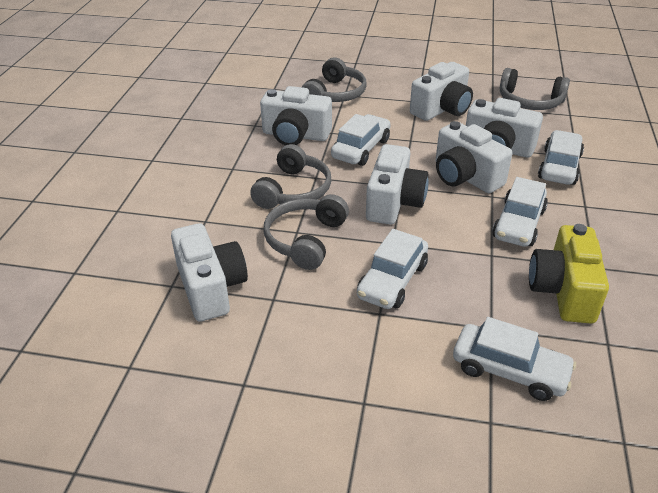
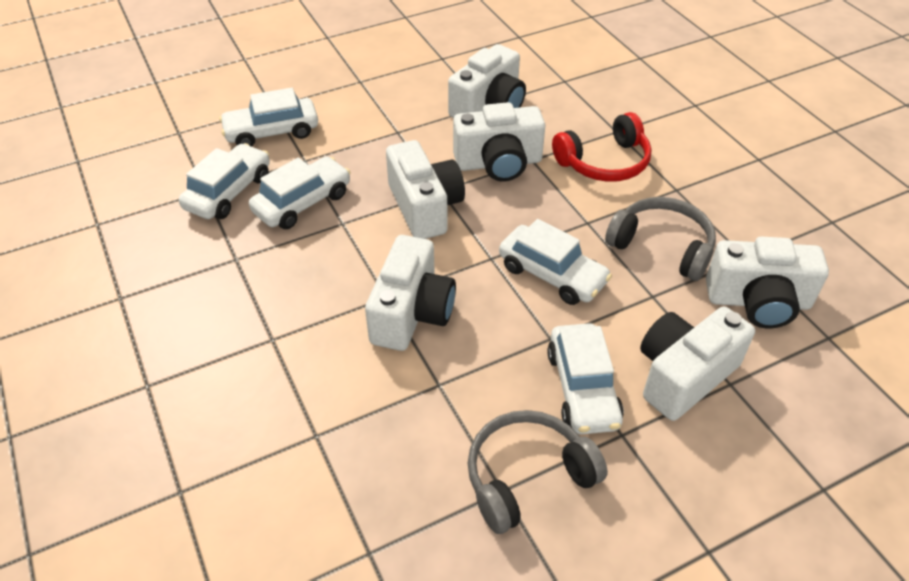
grey headphones: [250,144,331,209] [263,194,349,270] [302,57,367,102] [500,68,570,110] = 4 -> [468,410,608,534] [605,197,716,281] = 2
red headphones: none = 0 -> [552,112,651,182] = 1
yellow camera: [529,224,609,324] = 1 -> none = 0

